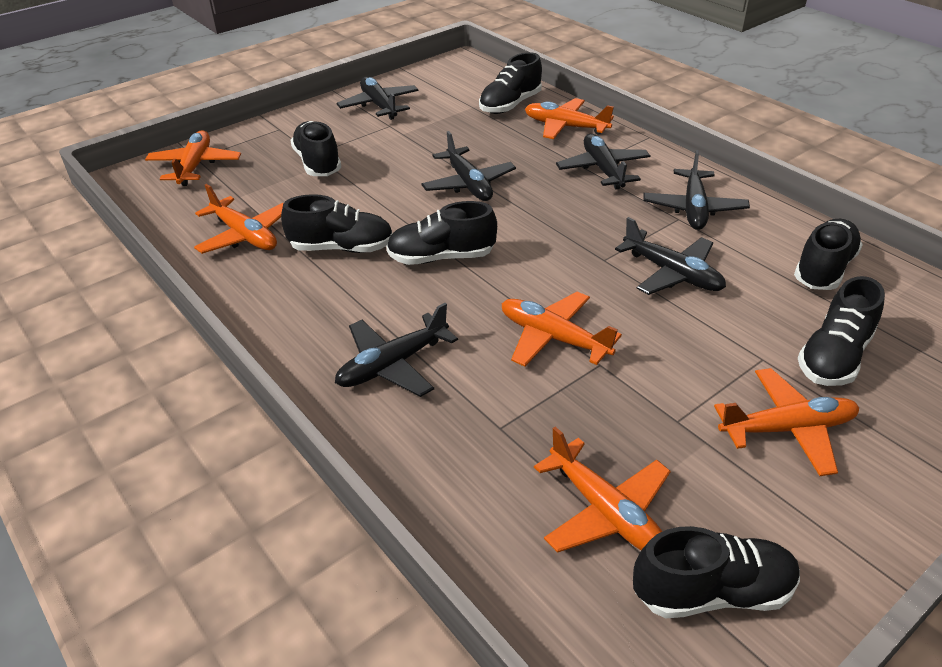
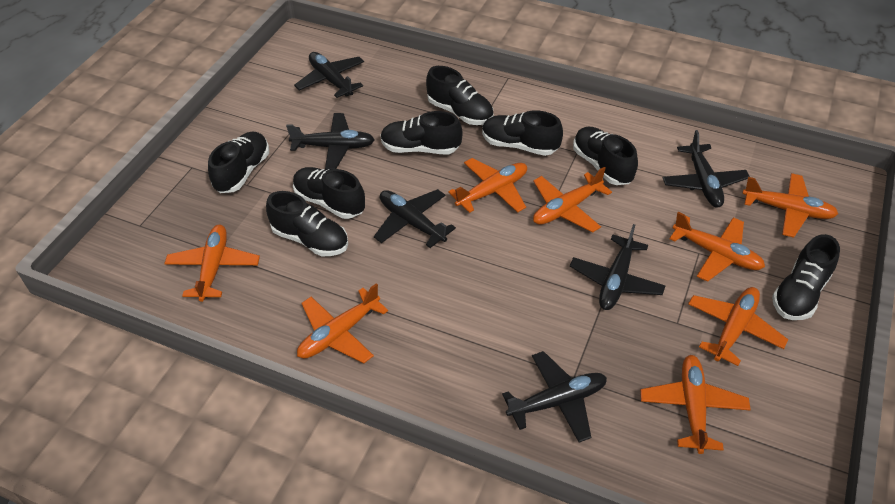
black shoe: [281,194,393,253] [290,121,341,176] [386,201,497,265] [479,52,542,114] [633,526,800,618] [794,219,863,290] [798,276,885,386] = 7 -> [208,132,269,193] [266,191,348,256] [293,167,365,219] [380,111,463,154] [426,66,493,125] [482,110,563,156] [573,127,638,185] [772,234,840,320] = 8
orange plane: [145,130,241,186] [194,184,284,254] [502,292,622,367] [525,98,614,139] [534,426,671,553] [714,368,859,476] = 6 -> [164,225,260,302] [297,283,388,363] [448,158,527,213] [533,167,612,233] [640,355,751,454] [670,212,765,282] [688,287,788,366] [742,173,838,238] = 8

